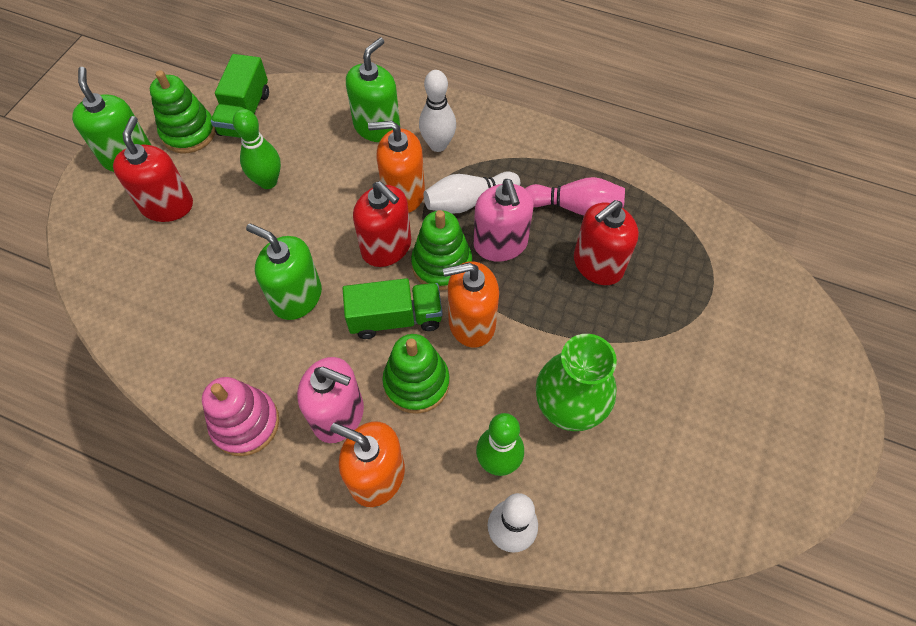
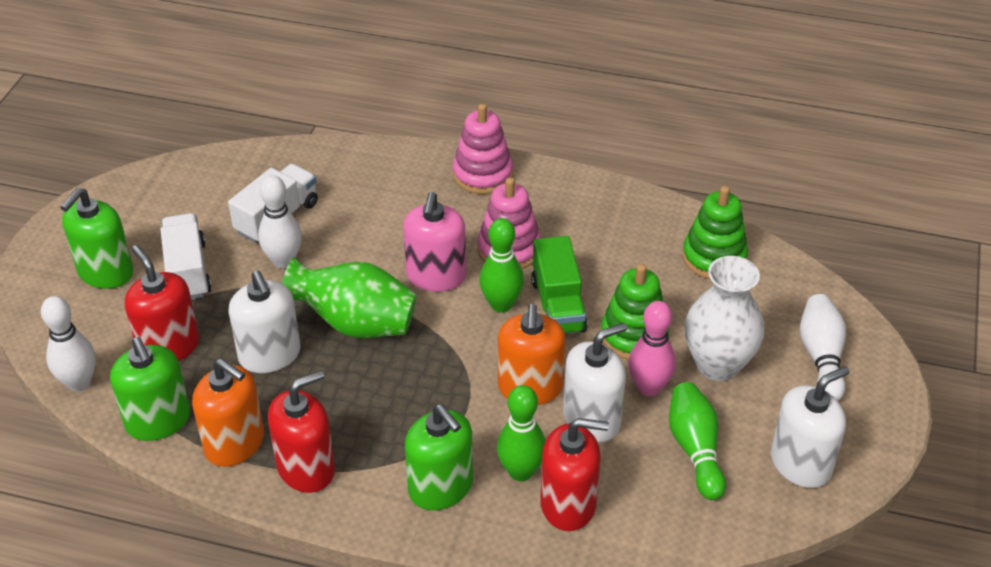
green bowling pin: [233,109,281,189] [476,413,524,476] = 2 -> [479,218,524,313] [497,385,546,481] [669,382,726,500] = 3
green stacking toy: [150,70,215,153] [382,334,450,414] [411,210,472,290] = 3 -> [601,264,669,360] [682,186,748,279] = 2
green truck: [211,54,269,138] [342,278,443,339] = 2 -> [531,236,588,334] = 1
orange soap dispenser: [330,422,405,507] [368,121,425,213] [443,261,499,348] = 3 -> [192,358,264,467] [498,304,565,405] = 2
pink soap dispenser: [297,357,364,443] [474,179,534,261] = 2 -> [403,192,466,292] = 1
pink stacking toy: [202,377,279,456] = 1 -> [453,104,513,194] [478,178,541,269] = 2
white soap dispenser: none = 0 -> [228,271,301,373] [563,322,627,442] [771,366,849,488] = 3
white truck: none = 0 -> [160,213,212,299] [228,164,318,243] = 2
white vase: none = 0 -> [684,256,764,381] = 1

